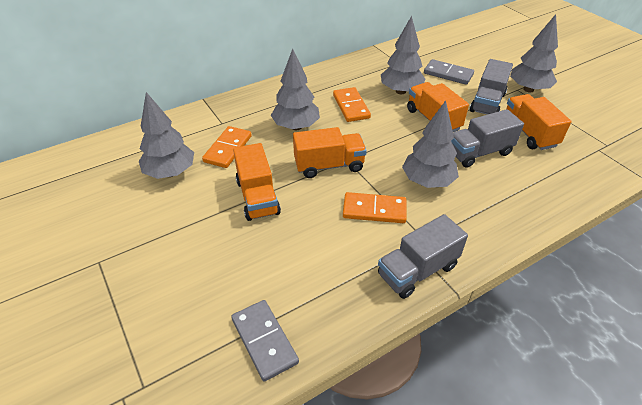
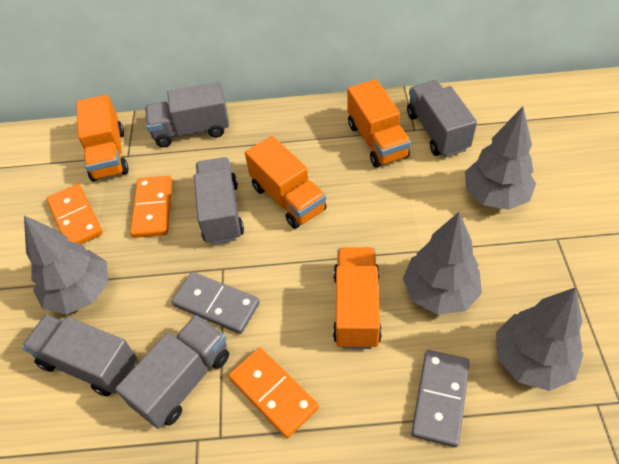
grey tree: [139,92,194,179] [271,49,320,130] [381,16,425,94] [402,100,459,188] [510,14,558,92] = 5 -> [24,216,108,314] [403,212,482,315] [465,107,536,210] [496,287,583,391] = 4
grey truck: [378,214,468,299] [451,109,524,168] [470,59,513,115] = 3 -> [22,314,137,396] [116,315,229,429] [145,82,229,147] [194,157,244,245] [407,80,477,157] = 5

